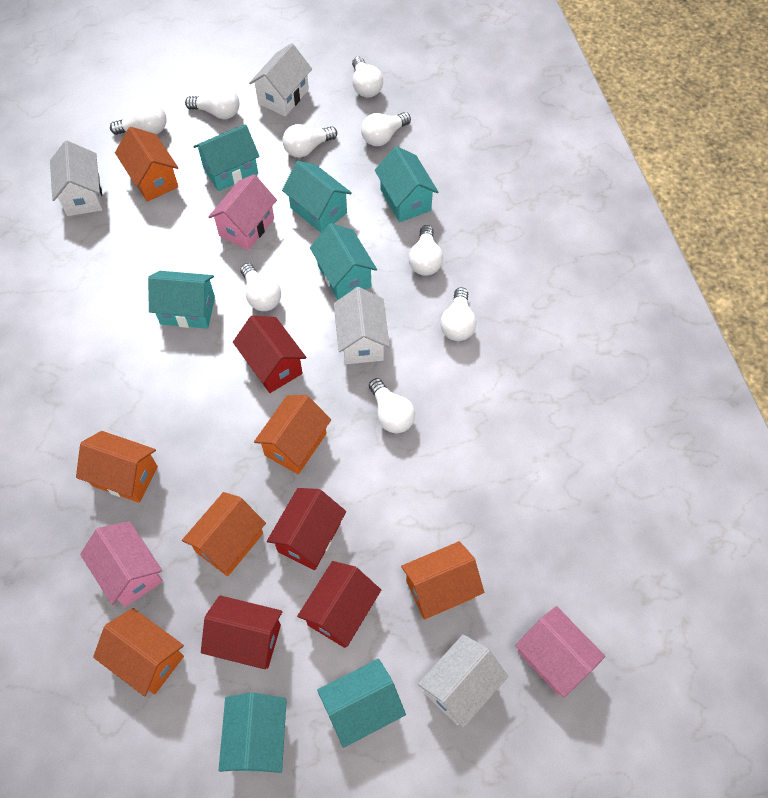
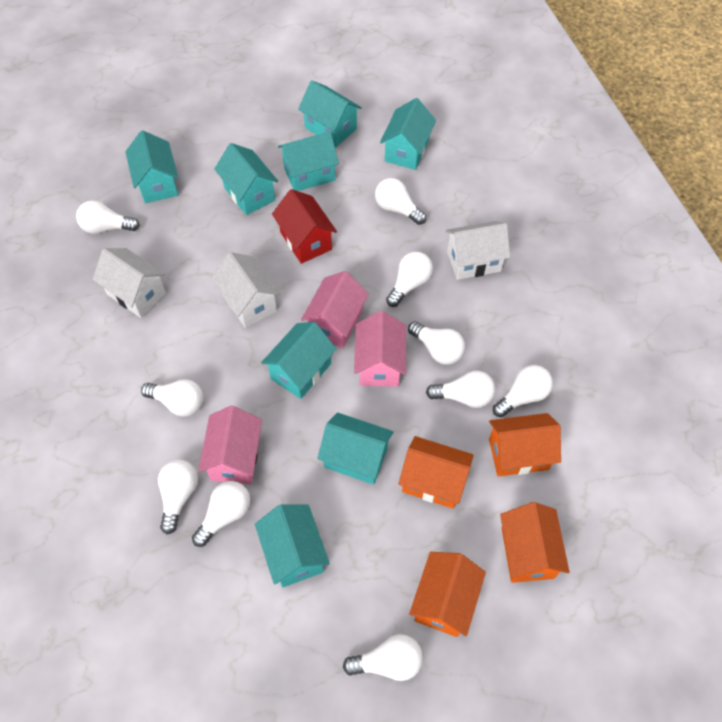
orange house: [76,431,158,503] [93,608,184,697] [115,127,179,202] [182,492,266,576] [254,395,331,475] [401,541,484,620] = 6 -> [398,436,474,509] [409,552,486,637] [489,413,561,476] [500,502,569,583] = 4
red house: [201,595,282,669] [233,315,306,393] [267,488,346,570] [297,561,381,648] = 4 -> [272,189,337,264] = 1
turquoise house: [148,271,215,329] [194,124,260,191] [219,693,287,773] [282,161,352,233] [310,223,377,300] [317,659,406,748] [375,146,438,222] = 7 -> [125,130,178,203] [214,143,278,215] [255,504,330,587] [261,322,336,399] [278,131,339,191] [298,80,362,147] [318,413,393,485] [380,98,436,170] = 8
white house: [50,141,103,216] [249,43,312,116] [334,287,390,364] [418,634,508,728] = 4 -> [93,248,166,318] [212,252,280,328] [446,221,510,280] = 3
white light bulb: [110,102,167,135] [185,86,240,119] [240,263,281,311] [282,124,337,158] [352,57,383,97] [361,112,411,146] [369,378,415,433] [409,225,443,276] [440,287,476,341] = 9 -> [76,200,140,234] [141,379,203,417] [158,460,198,534] [192,481,250,547] [343,634,423,681] [375,178,426,225] [386,252,433,307] [408,321,465,365] [426,371,495,408] [493,365,553,417] = 10

